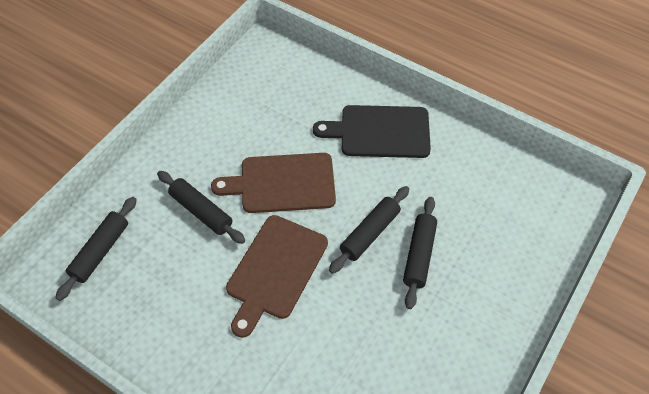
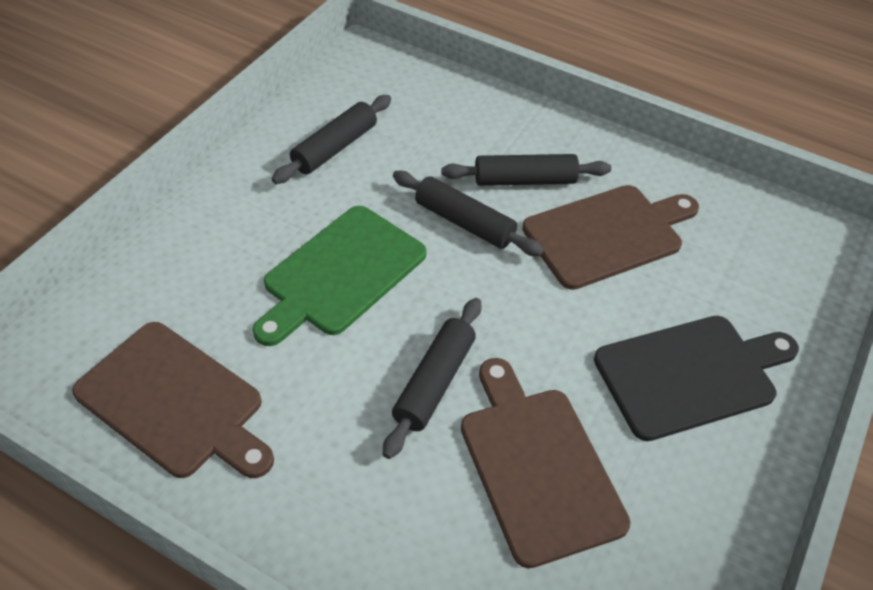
brown cutting board: [211,153,336,213] [226,215,328,338] = 2 -> [72,322,274,478] [461,358,631,568] [522,185,699,290] = 3
green cutting board: none = 0 -> [253,206,427,346] = 1

